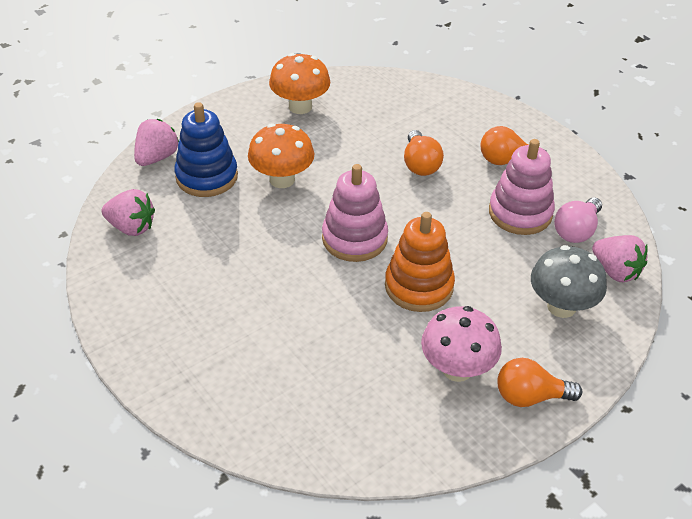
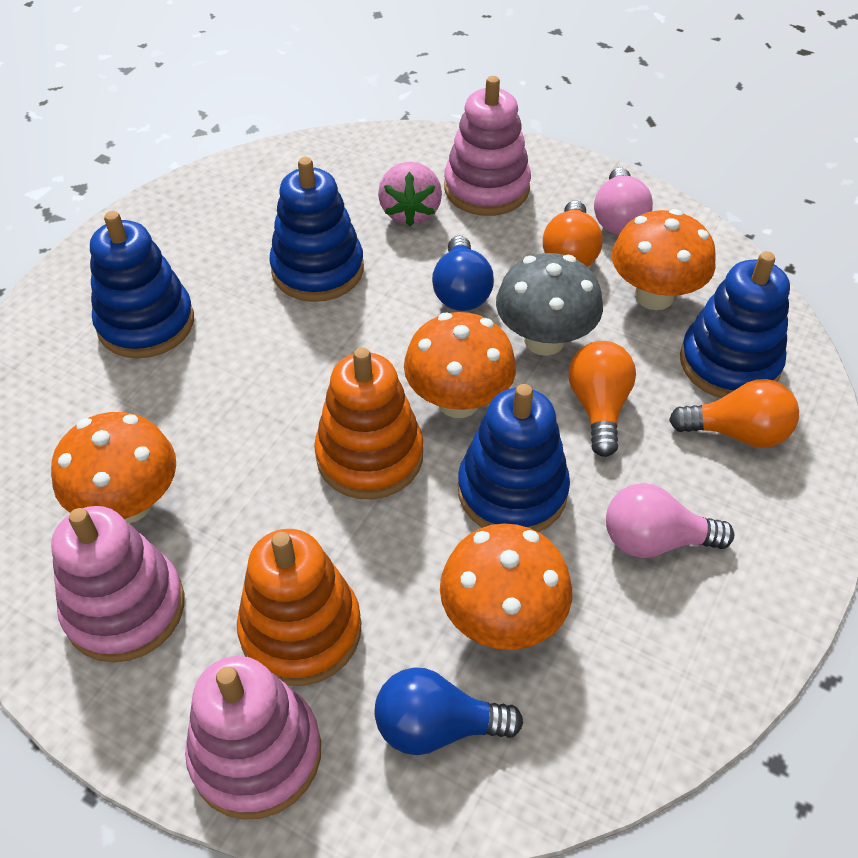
blue light bulb: none = 0 -> [375,667,523,755] [432,236,494,311] = 2
blue stacking toy: [174,102,238,197] = 1 -> [90,211,194,359] [269,157,364,302] [458,384,570,532] [680,251,790,398] = 4
orange mushroom: [248,123,314,188] [269,53,330,114] = 2 -> [51,412,176,523] [404,312,516,418] [440,523,572,650] [612,209,716,310] = 4
orange stacking toy: [385,212,455,312] = 1 -> [237,529,361,686] [314,347,423,499] = 2
pink light bulb: [554,197,602,243] = 1 -> [594,167,653,235] [606,483,734,558] = 2
pink mushroom: [421,306,502,382] = 1 -> none = 0
pink stacking toy: [322,164,388,262] [489,139,555,235] = 2 -> [51,506,184,663] [185,656,321,820] [444,76,531,216] = 3
pink strawberry: [101,189,155,236] [134,119,179,166] [592,235,648,282] = 3 -> [378,162,442,226] = 1

